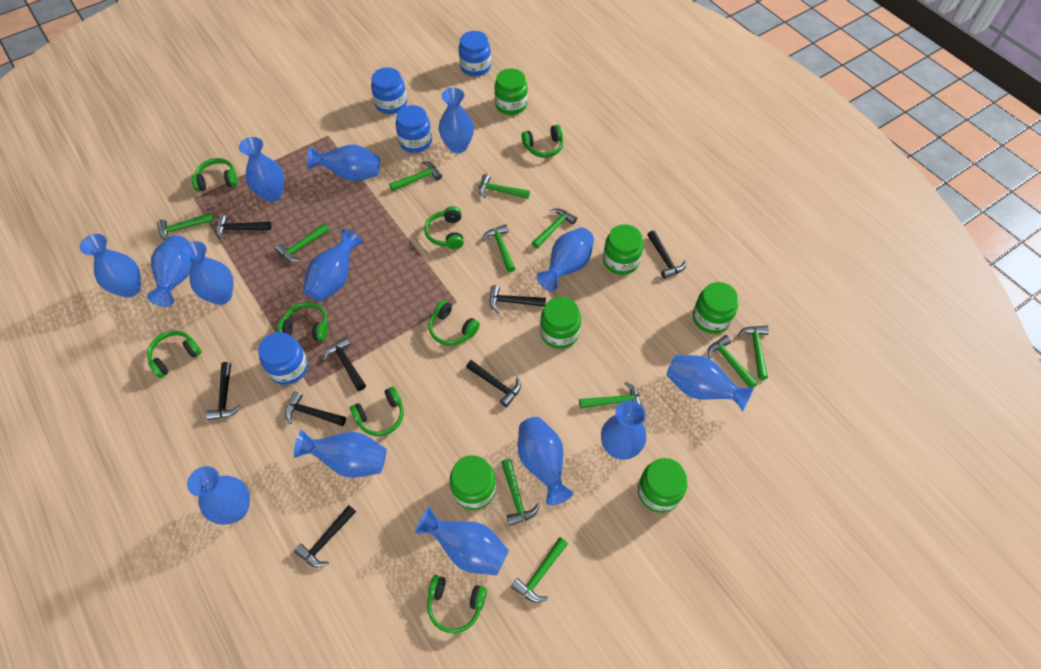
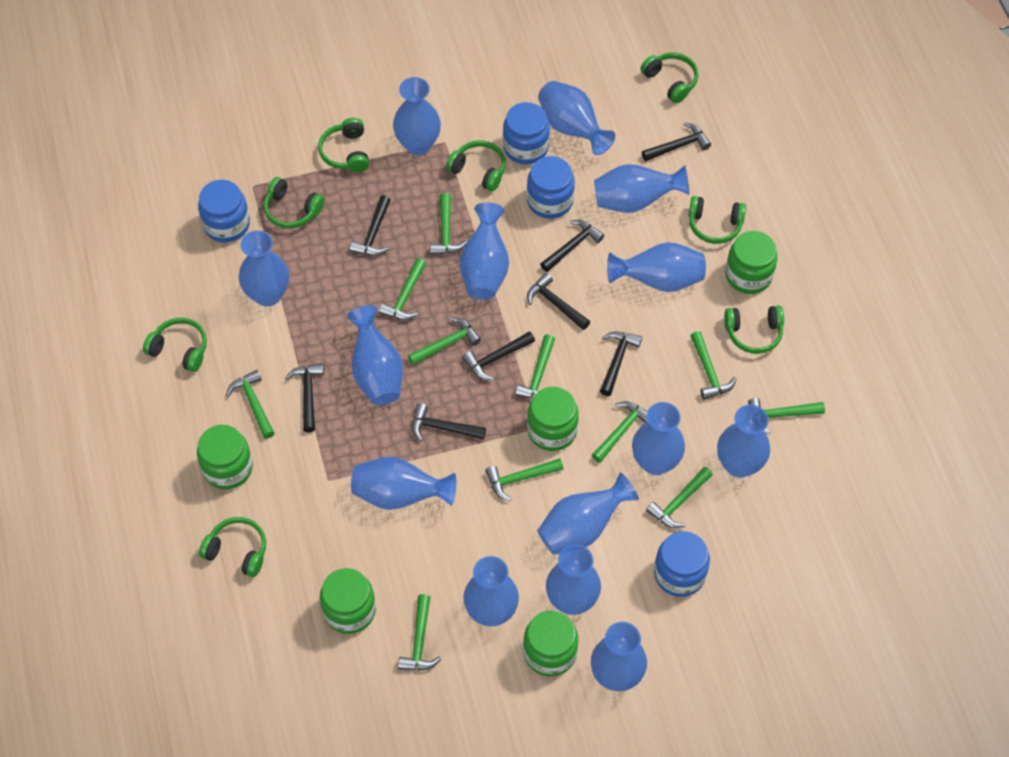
green jar: [450,455,496,510] [494,68,528,115] [540,297,581,349] [603,224,643,275] [638,458,688,513] [693,282,739,334] = 6 -> [197,425,253,489] [320,568,376,634] [523,611,578,677] [527,387,579,451] [725,231,778,294] = 5

